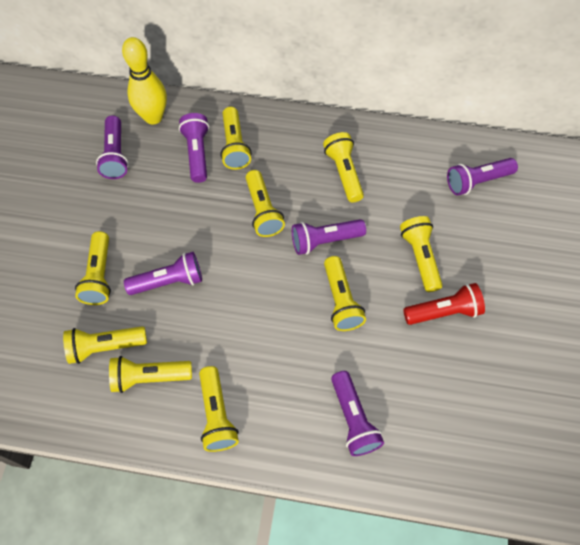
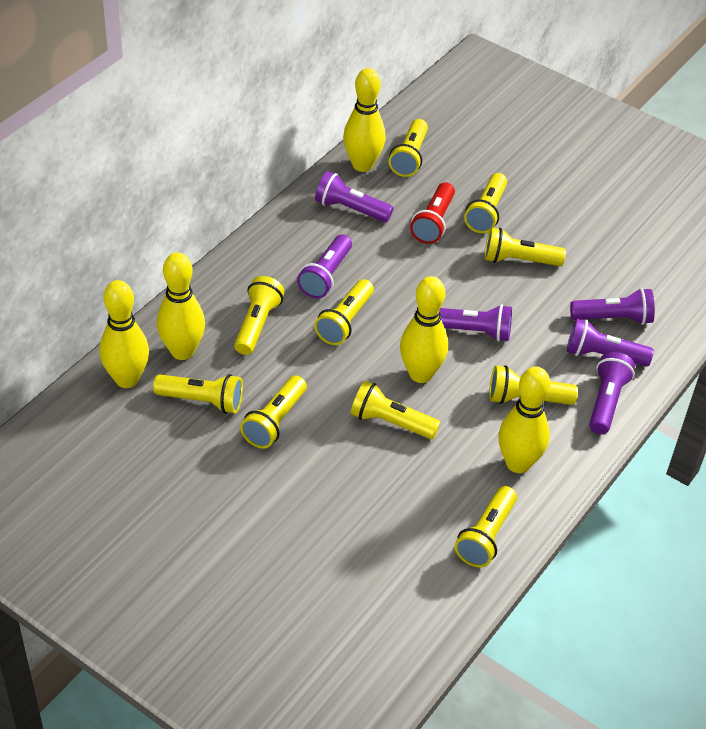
yellow bowling pin: [122,37,167,124] = 1 -> [99,280,149,388] [157,252,205,360] [343,68,386,172] [400,276,448,383] [498,367,551,473] = 5
yellow flashlight: [63,326,147,364] [75,231,111,305] [109,356,192,393] [199,366,239,452] [221,107,252,170] [246,170,285,237] [323,132,364,203] [324,256,366,331] [400,216,442,292] = 9 -> [153,374,243,413] [234,276,285,355] [240,376,307,449] [314,279,374,345] [351,381,441,439] [389,119,428,177] [455,486,517,567] [464,173,507,233] [484,228,566,266] [489,365,578,405] = 10

